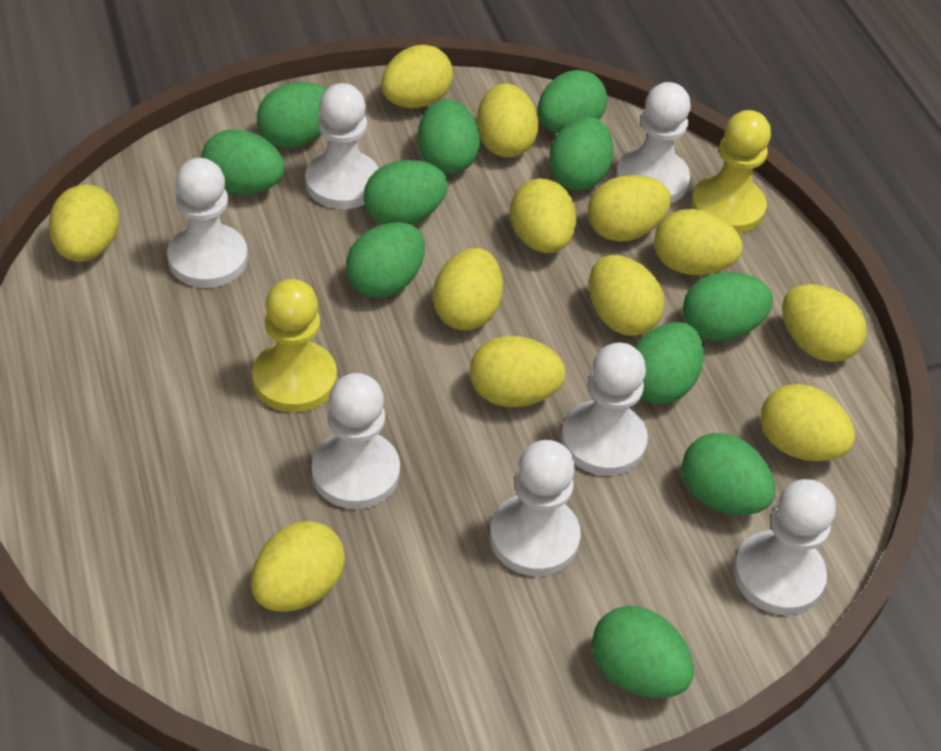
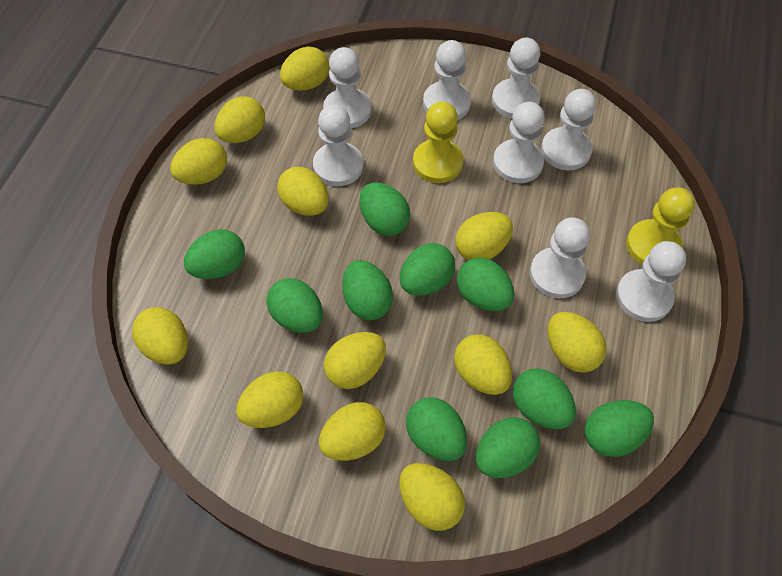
green egg: [201,129,285,194] [257,82,327,148] [346,222,425,298] [363,160,448,225] [418,99,480,174] [538,70,607,133] [549,117,614,190] [592,605,694,698] [634,322,704,404] [682,433,775,515] [683,272,773,341] = 11 -> [184,229,245,279] [267,278,323,333] [342,260,393,320] [359,182,410,236] [400,243,455,296] [406,397,467,461] [457,258,515,311] [476,417,540,478] [513,368,576,429] [585,400,654,457] = 10
white pawn: [167,158,248,288] [305,83,379,209] [311,373,400,509] [490,440,581,576] [561,342,648,476] [616,82,691,203] [733,479,836,615] = 7 -> [313,105,364,186] [323,47,371,128] [423,40,471,120] [492,38,540,118] [493,102,545,183] [530,217,590,298] [541,89,596,170] [616,241,686,322] = 8

